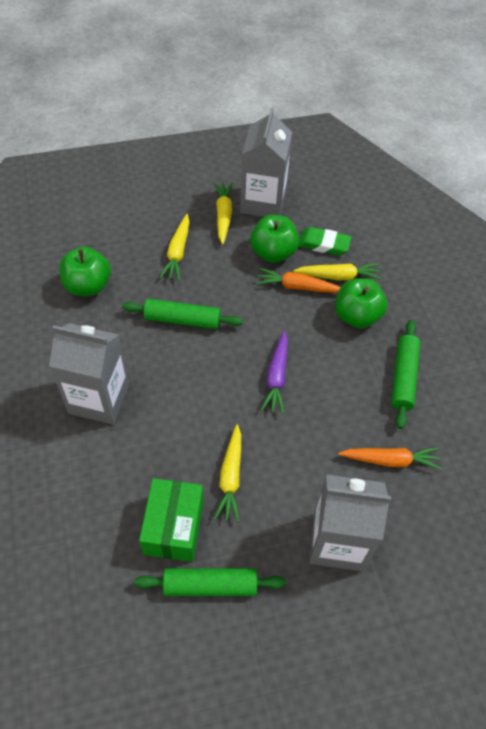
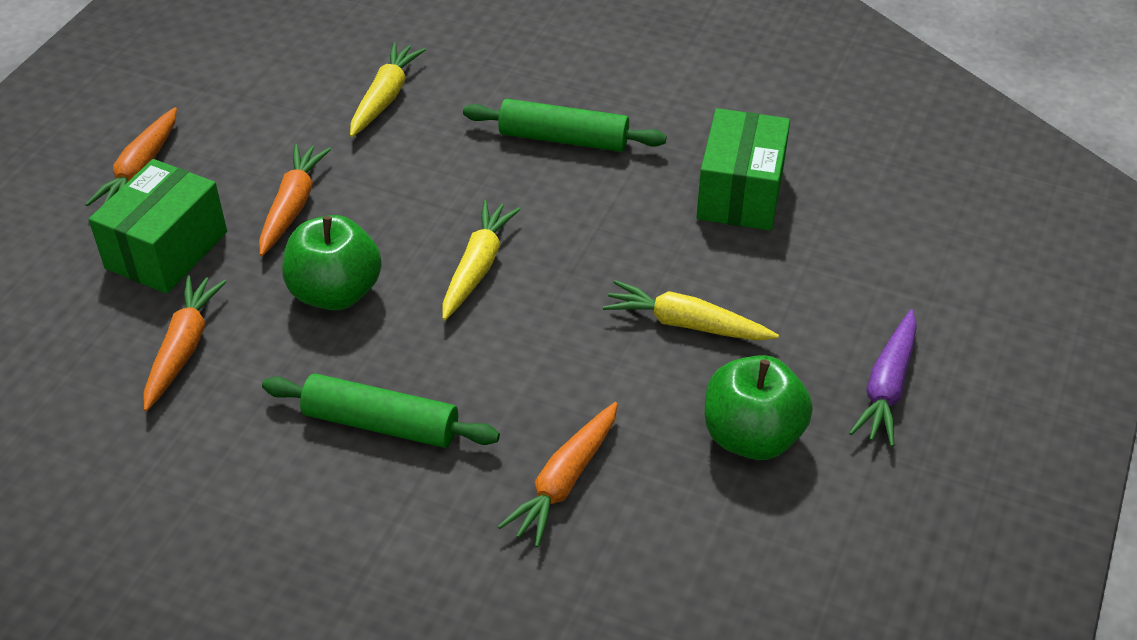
green apple: [59,247,111,296] [250,215,299,263] [335,278,387,328] = 3 -> [282,215,382,311] [705,355,813,460] = 2
green box: [139,478,204,562] = 1 -> [89,159,227,294] [697,108,790,230] = 2
green eraser: [298,227,352,255] = 1 -> none = 0
green rolling pin: [122,299,243,329] [134,568,286,596] [391,320,421,429] = 3 -> [262,373,500,448] [463,99,667,152] = 2
grey carton: [49,323,129,425] [240,108,292,217] [310,475,391,571] = 3 -> none = 0
orange carrot: [256,268,340,293] [338,447,441,470] = 2 -> [85,107,177,207] [143,275,227,411] [259,144,331,256] [498,402,618,547] = 4
yellow carrot: [159,214,190,281] [214,182,233,245] [214,424,241,522] [293,263,382,280] = 4 -> [350,42,426,137] [442,200,521,320] [603,280,779,341] = 3

